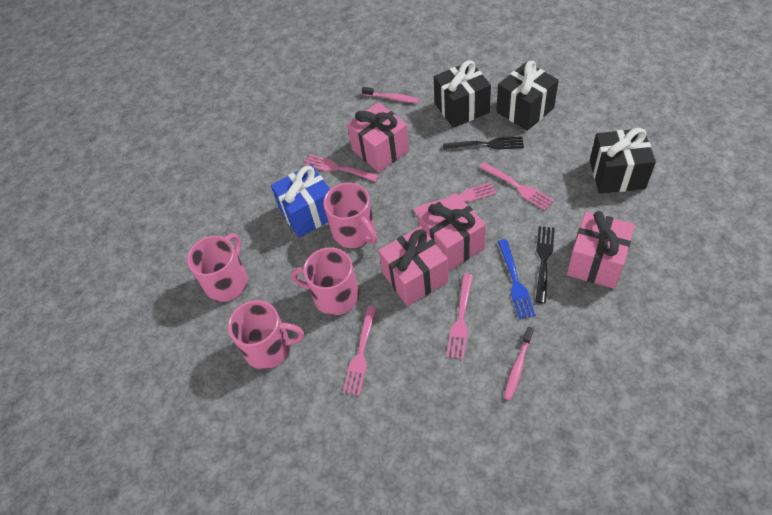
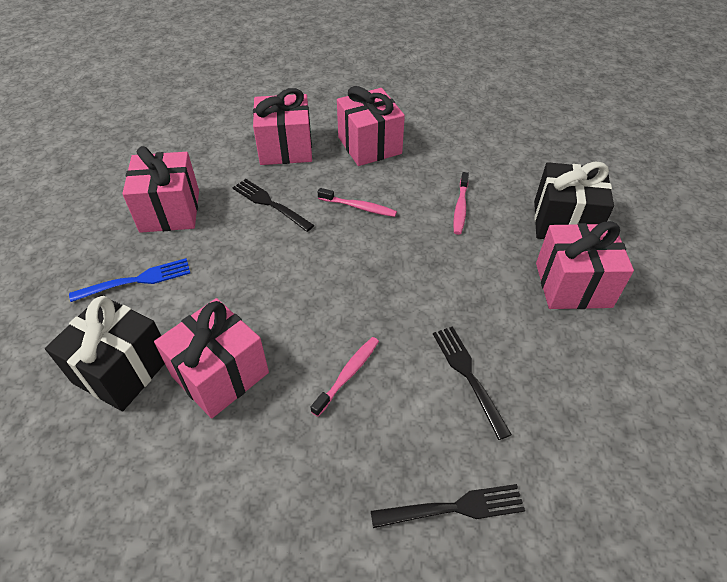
black fork: [443,136,524,150] [535,226,555,304] = 2 -> [232,179,314,232] [371,484,525,528] [433,326,512,440] = 3
black gift: [434,60,491,128] [496,61,559,131] [590,128,656,193] = 3 -> [45,295,165,411] [534,162,614,239] = 2
blue gift: [271,164,330,238] = 1 -> none = 0
pink fork: [303,154,379,182] [343,306,377,395] [413,182,496,215] [446,274,473,359] [479,162,554,210] = 5 -> none = 0
pink gift: [347,102,410,172] [378,226,448,306] [418,193,486,271] [567,211,635,289] = 4 -> [122,146,199,233] [154,298,269,418] [253,88,312,165] [337,86,405,166] [536,221,634,309] = 5
pink mug: [187,233,248,302] [228,300,304,369] [291,247,359,315] [323,183,377,248] = 4 -> none = 0
pink toothbrush: [362,87,419,103] [504,327,534,400] = 2 -> [311,337,379,417] [318,188,397,217] [453,172,469,235] = 3

